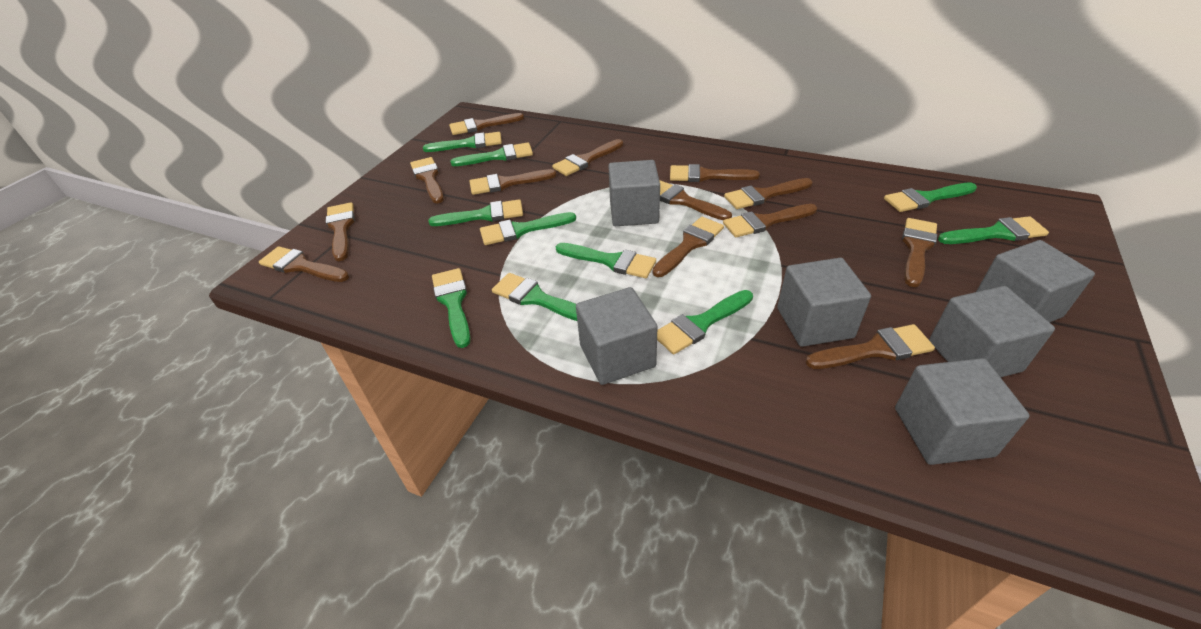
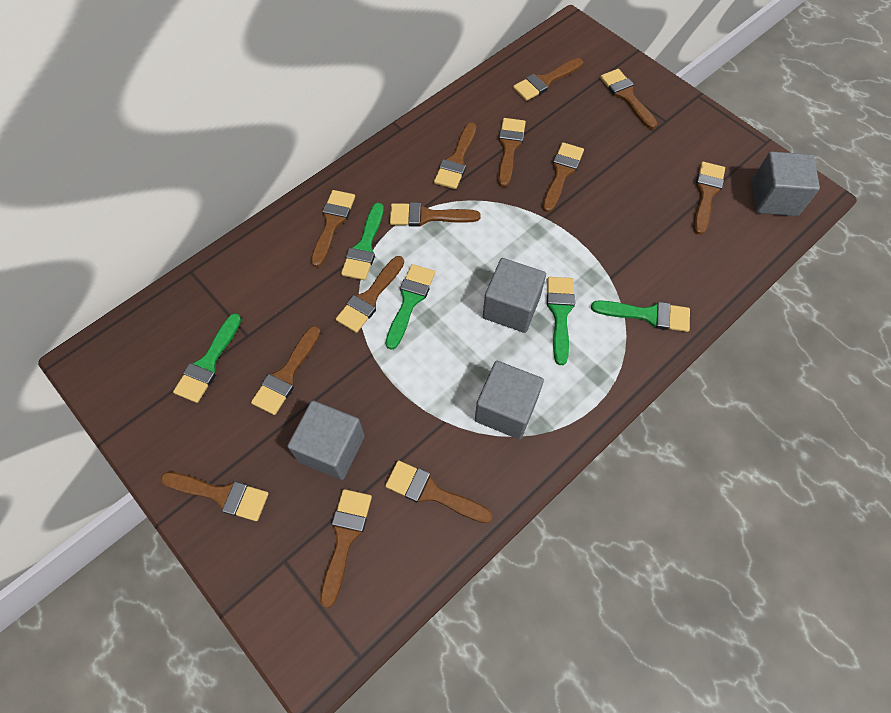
green brush: [423,132,502,152] [428,199,523,226] [432,268,471,348] [451,142,533,166] [480,212,576,245] [492,273,577,321] [556,243,656,278] [657,290,753,354] [884,182,977,212] [938,216,1049,244] = 10 -> [173,313,241,403] [341,203,384,280] [385,264,435,350] [547,277,575,365] [591,300,690,332] = 5
grey cube: [576,287,658,385] [608,160,660,226] [777,258,871,347] [895,358,1029,465] [929,286,1055,377] [976,240,1095,323] = 6 -> [287,400,365,480] [475,361,544,439] [483,258,546,333] [752,152,820,216] = 4

